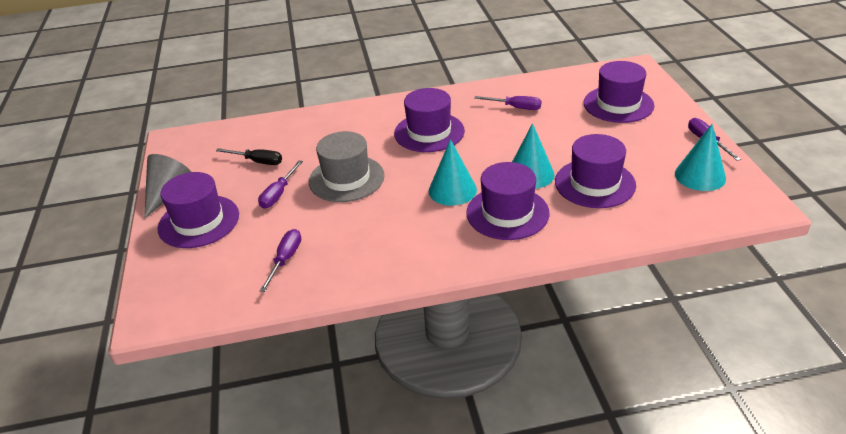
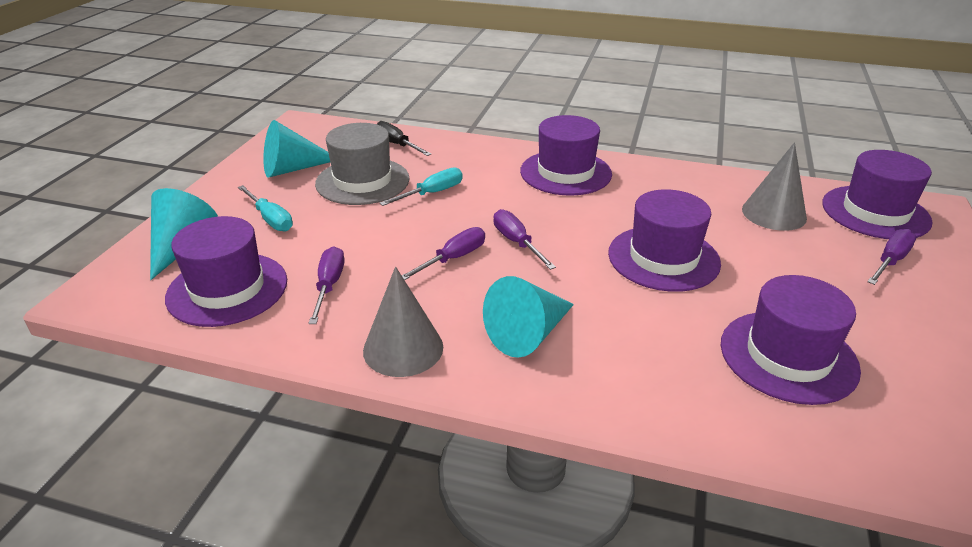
grey cone: [144,154,191,219] = 1 -> [363,267,443,377] [742,142,807,231] = 2
turquoise screwdriver: none = 0 -> [238,185,293,232] [379,167,463,206] = 2

